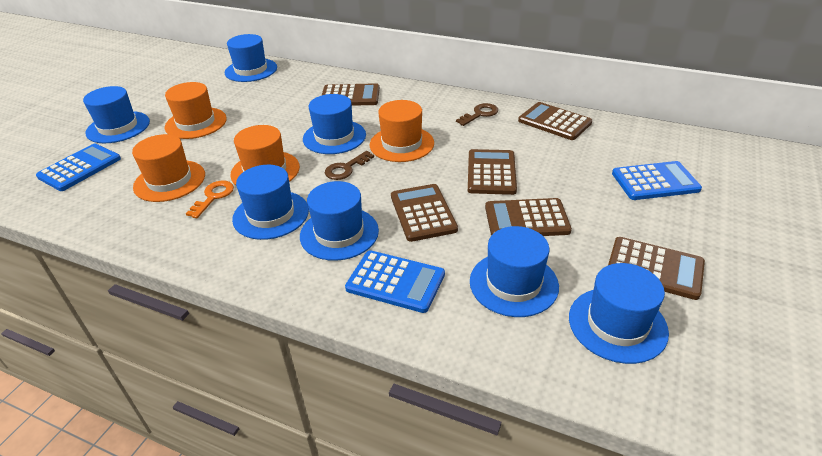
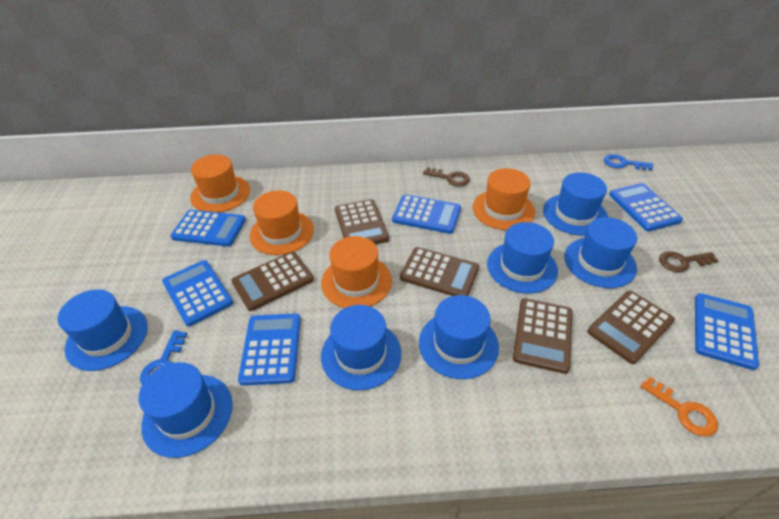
blue calculator: [36,144,121,191] [345,250,445,313] [612,161,702,200] = 3 -> [162,260,233,326] [170,210,246,247] [238,313,301,386] [392,194,461,234] [609,183,683,231] [695,293,759,370] = 6
blue key: none = 0 -> [140,330,187,384] [604,154,653,170] = 2
brown calculator: [321,83,380,106] [391,184,458,242] [468,149,517,195] [485,198,572,236] [518,102,592,140] [608,237,705,300] = 6 -> [231,252,314,311] [335,199,389,244] [400,247,479,296] [513,298,573,374] [587,290,675,364] = 5

